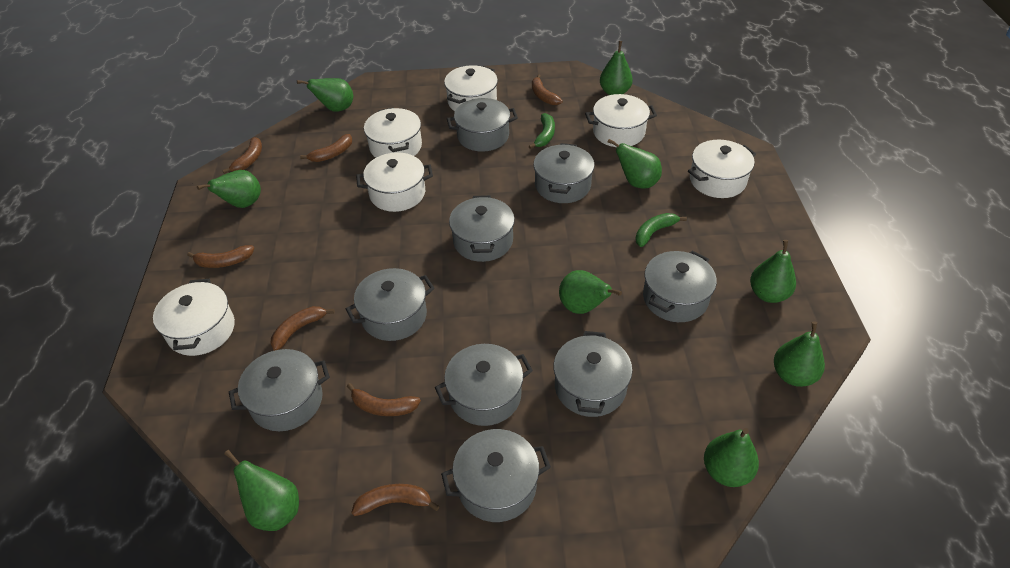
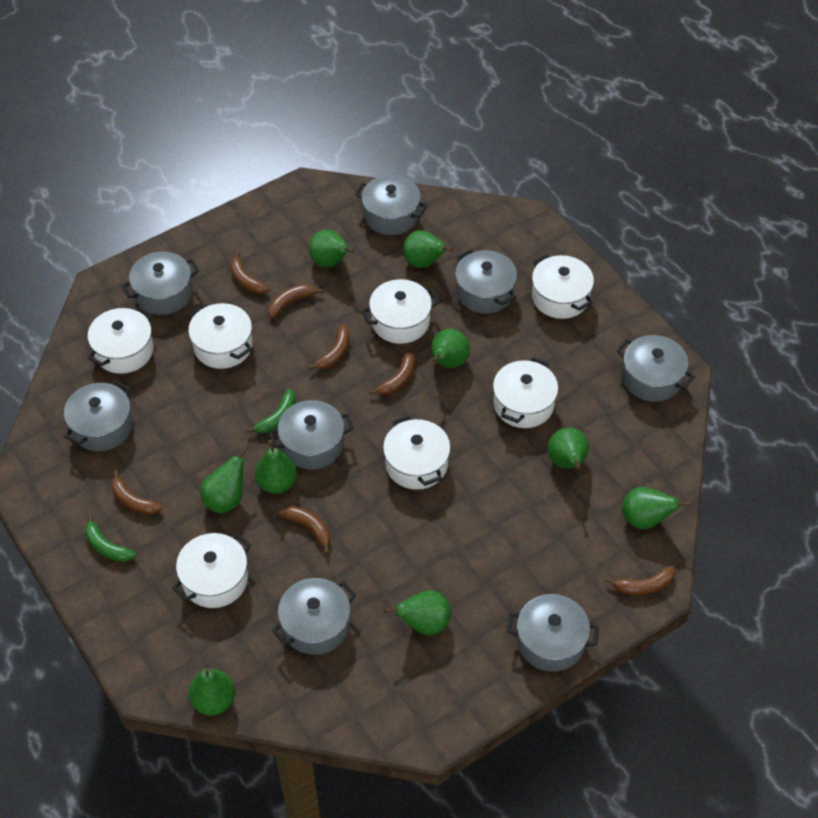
grey pot: [229,349,330,431] [346,268,435,341] [435,344,533,426] [441,429,551,522] [447,98,518,152] [449,195,515,262] [533,143,595,203] [554,331,633,417] [643,251,717,322] = 9 -> [64,380,133,451] [122,252,199,315] [269,400,353,470] [272,578,356,655] [355,175,428,235] [455,249,517,314] [507,594,599,672] [617,335,695,402] = 8
white pot: [153,279,235,356] [356,152,433,212] [364,107,422,158] [444,65,498,111] [585,94,657,147] [688,140,756,198] = 6 -> [88,306,154,374] [172,533,251,608] [188,303,253,369] [361,279,440,344] [383,416,451,490] [493,357,558,428] [532,254,594,319] = 7

